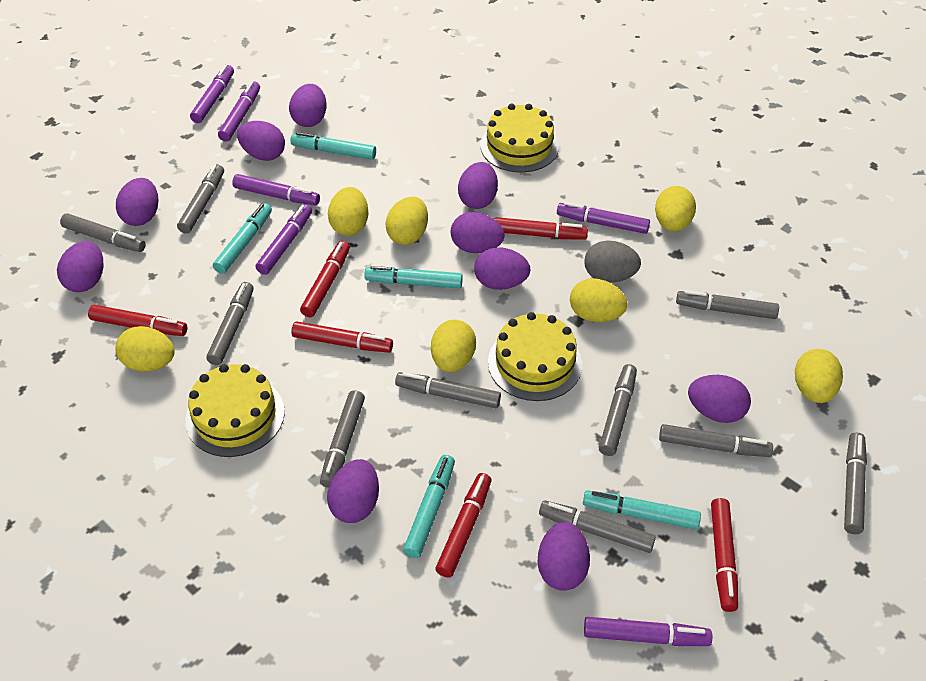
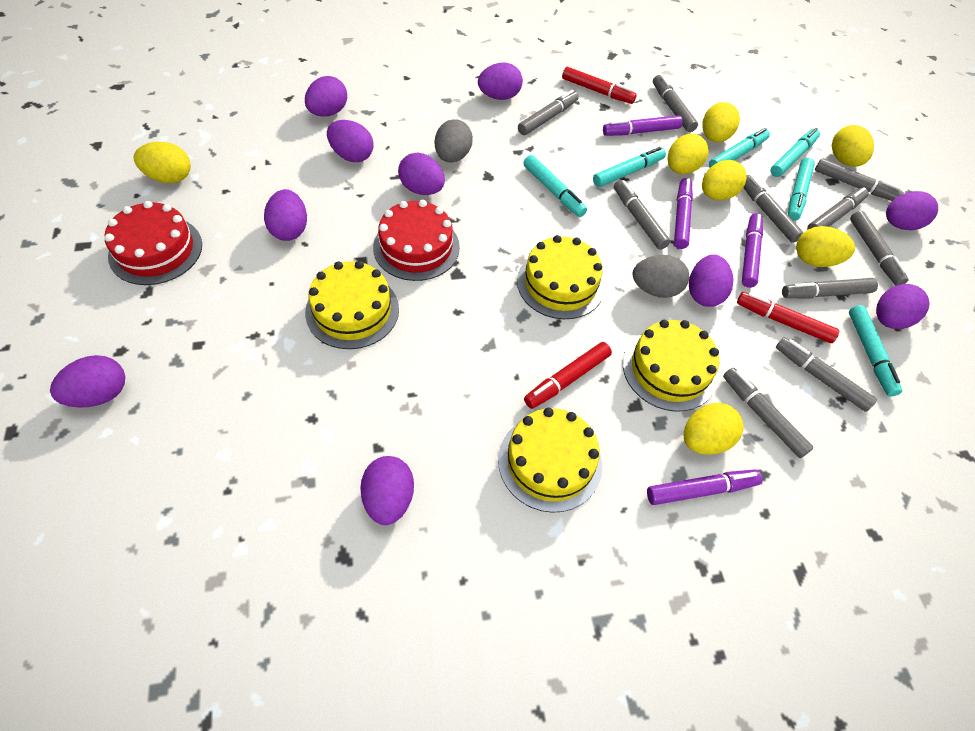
grey egg: [584,241,641,283] = 1 -> [435,119,473,162] [633,255,689,298] = 2
purple marker: [190,65,234,123] [218,81,260,142] [232,174,320,205] [255,204,312,275] [557,202,650,234] [584,617,712,646] = 6 -> [603,115,682,136] [647,469,762,505] [674,178,693,249] [742,213,763,288] = 4
red cake: none = 0 -> [104,201,202,285] [373,200,460,281] = 2
red marker: [88,305,187,336] [291,321,393,353] [300,241,350,317] [435,473,492,578] [495,217,588,240] [711,498,738,612] = 6 -> [524,342,612,409] [562,67,637,104] [737,292,840,343] = 3
turquoise marker: [213,203,272,274] [290,132,376,160] [364,266,463,289] [403,455,455,558] [583,490,701,530] = 5 -> [523,155,587,217] [593,147,666,187] [709,128,770,168] [770,128,820,177] [788,158,815,221] [849,305,902,397] = 6
yellow cake: [185,364,285,457] [480,104,559,173] [488,312,582,401] = 3 -> [305,261,399,349] [498,408,602,513] [517,235,605,319] [623,320,719,412] = 4

